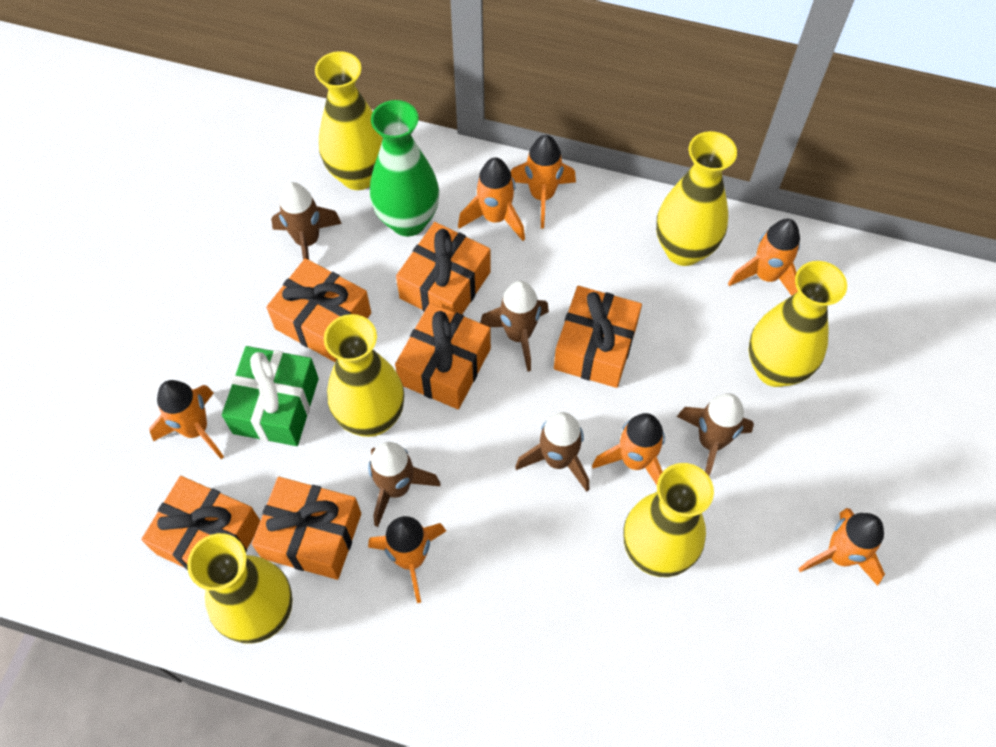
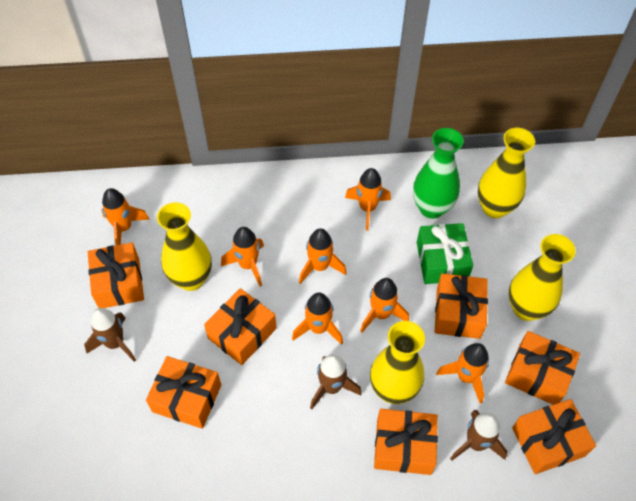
brown rocket: [271,182,342,260] [368,442,441,527] [480,281,549,372] [515,412,589,492] [677,393,754,476] = 5 -> [84,308,136,362] [310,354,362,409] [450,410,508,461] = 3
orange gift: [141,476,260,570] [252,477,361,580] [266,258,371,362] [395,303,491,409] [396,222,491,314] [554,286,642,388] = 6 -> [88,242,144,308] [146,356,221,429] [204,288,277,365] [374,409,438,475] [435,273,488,339] [505,331,580,405] [512,399,596,474] = 7
yellow vase: [187,533,293,644] [315,51,383,190] [324,314,404,437] [624,463,714,577] [656,131,737,266] [749,261,847,387] = 6 -> [157,202,212,291] [370,321,425,404] [478,128,535,218] [508,234,576,321] = 4

